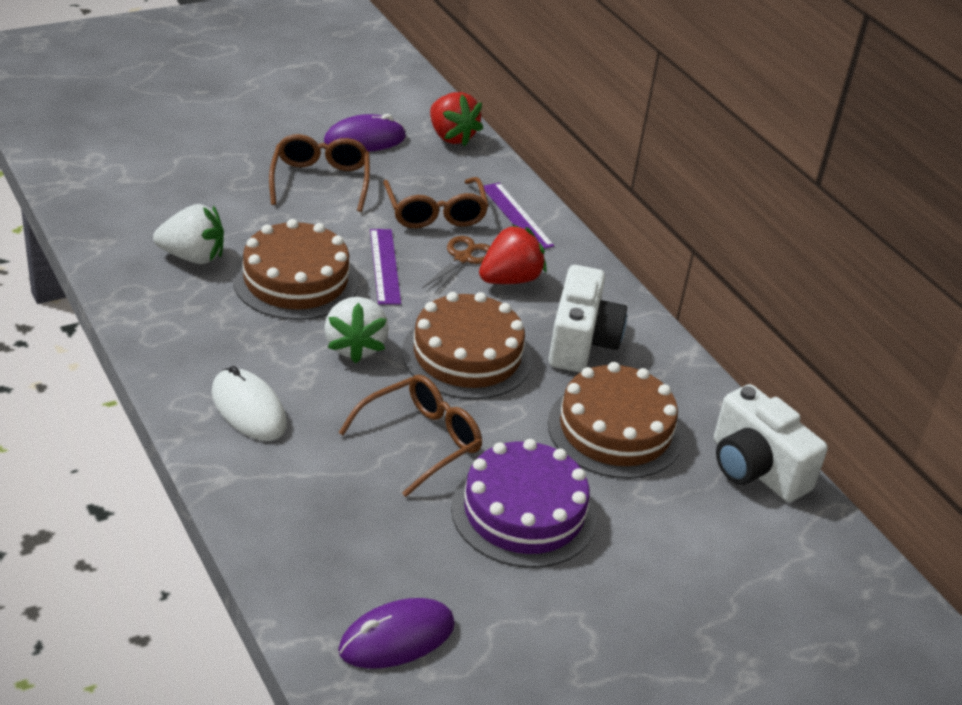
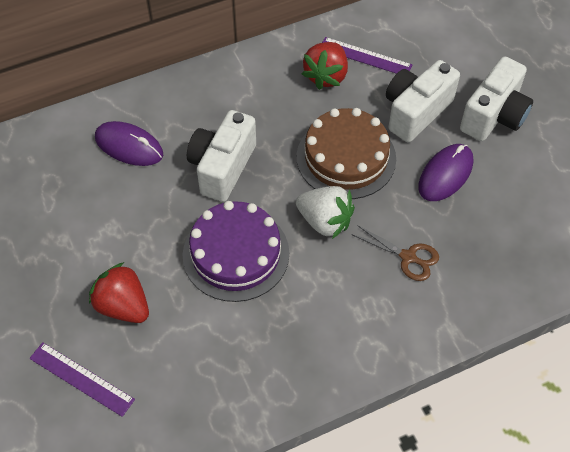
brown cake: [233,219,359,320] [402,292,532,399] [548,362,683,479] = 3 -> [297,108,396,199] = 1
brown glasses: [269,134,370,212] [338,375,482,497] [383,177,489,228] = 3 -> none = 0
white camera: [548,265,627,372] [714,384,828,502] = 2 -> [187,110,256,202] [386,60,460,142] [460,56,533,141] = 3
white mouse: [212,366,287,441] = 1 -> none = 0
white strawberry: [153,204,224,264] [325,297,389,363] = 2 -> [296,186,355,239] = 1

